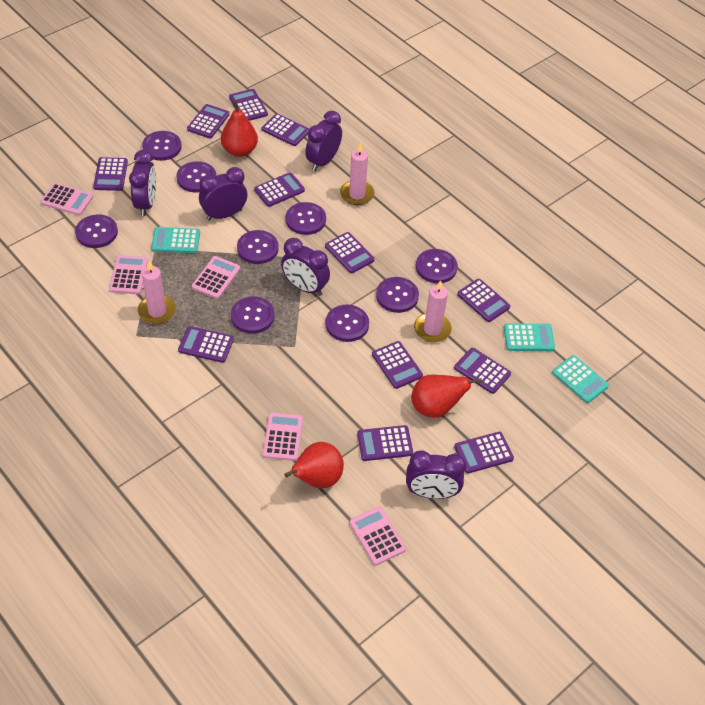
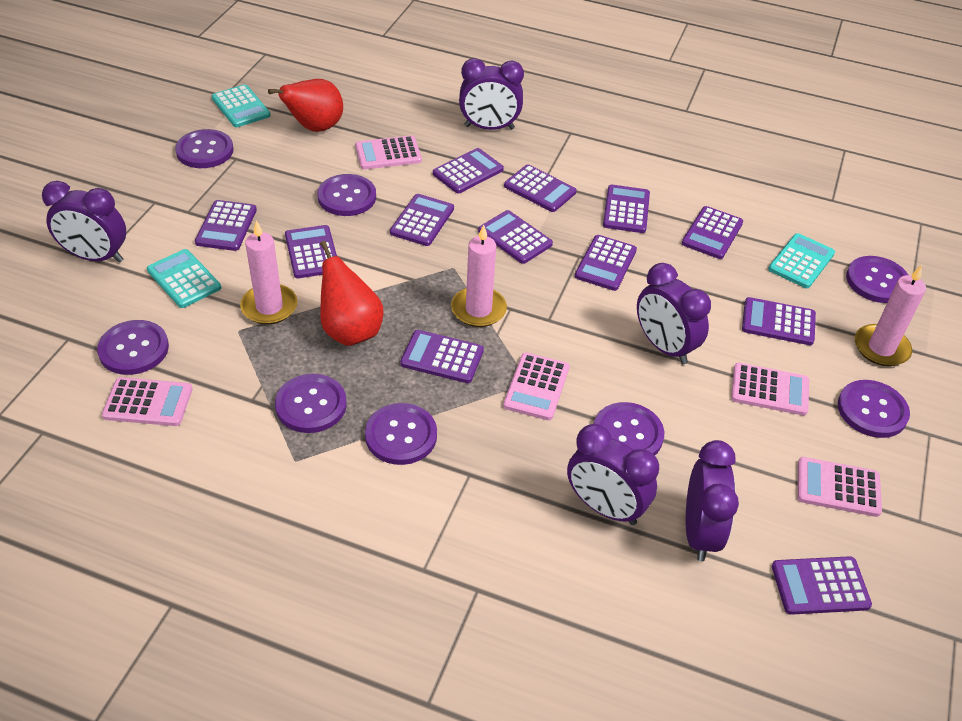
purple button: [75,215,118,248] [142,131,182,161] [176,161,216,192] [231,296,275,334] [237,230,279,264] [286,202,326,235] [325,305,369,342] [376,277,419,313] [416,249,458,283] = 9 -> [97,320,169,375] [175,129,234,168] [275,374,347,433] [317,174,376,216] [365,403,437,465] [594,402,664,455] [838,380,910,438] [846,256,908,303] = 8
red pear: [221,101,258,157] [284,442,344,488] [411,375,482,418] = 3 -> [268,79,343,132] [320,241,384,346] = 2

